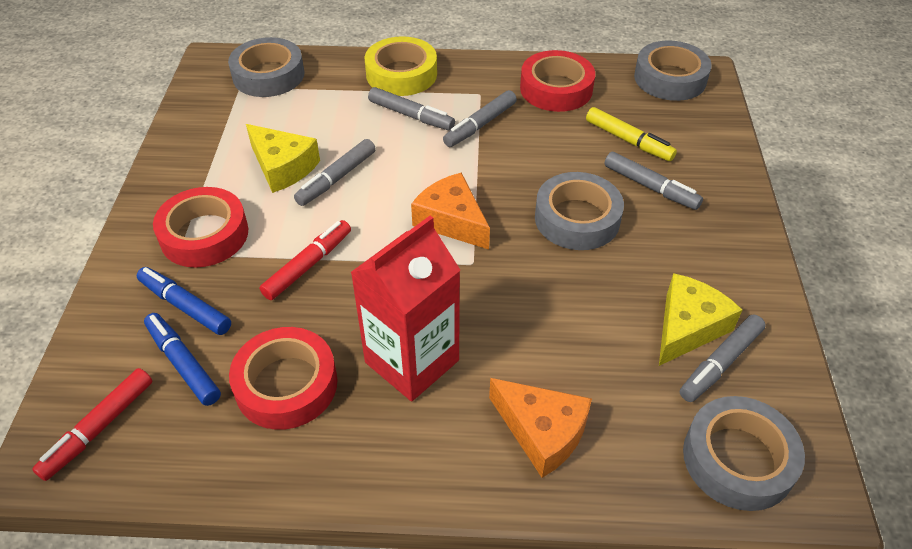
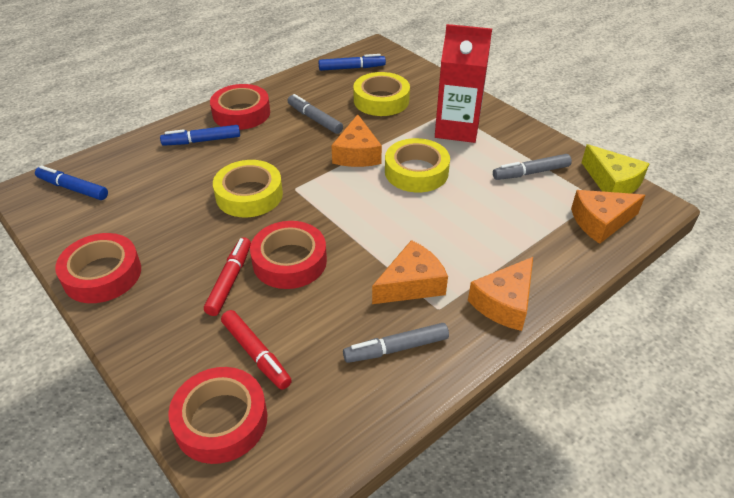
blue marker: [137,267,231,335] [144,313,221,406] = 2 -> [35,165,108,200] [160,125,240,146] [319,54,386,71] = 3
grey marker: [294,139,376,206] [368,87,455,130] [443,90,517,147] [604,152,703,210] [680,314,766,402] = 5 -> [288,94,343,134] [343,323,449,363] [493,154,572,180] = 3
grey tape: [228,37,304,97] [535,172,624,250] [634,41,712,101] [683,396,805,511] = 4 -> none = 0
orange cheese: [411,172,490,250] [489,378,592,478] = 2 -> [331,114,382,167] [372,240,448,304] [468,257,533,331] [571,190,645,244] = 4
red tape: [153,187,248,268] [229,327,337,430] [520,50,595,112] = 3 -> [55,233,141,303] [168,367,268,464] [210,84,270,130] [250,221,327,289] = 4
yellow cheese: [246,124,320,193] [659,273,742,366] = 2 -> [581,144,650,193] = 1
yellow marker: [586,107,677,161] = 1 -> none = 0
yellow tape: [365,36,437,96] = 1 -> [213,160,283,217] [353,72,410,116] [385,138,450,192] = 3

